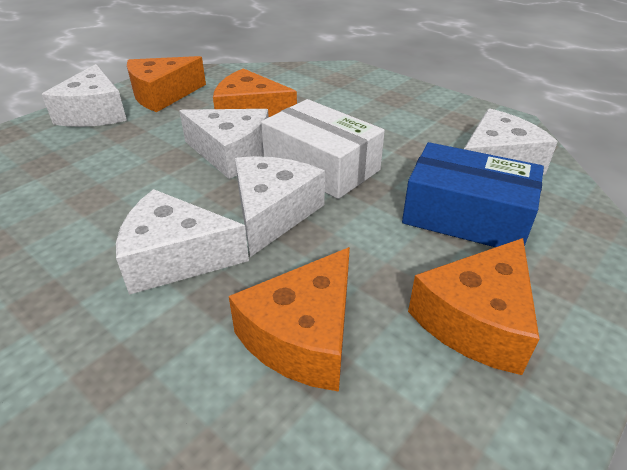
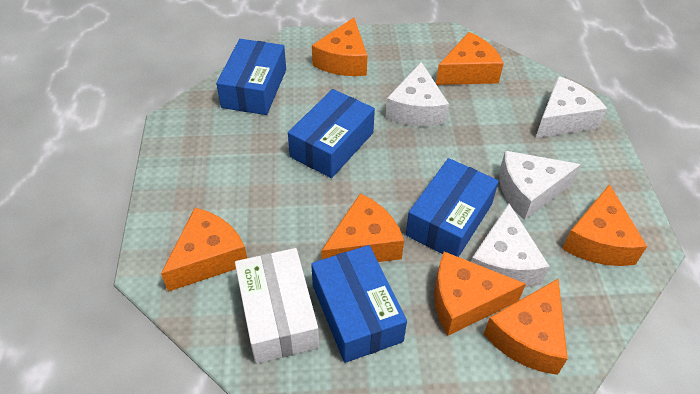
blue box: [402,142,544,247] = 1 -> [216,39,286,115] [288,89,375,178] [311,245,407,363] [406,158,499,257] = 4
orange cheese: [127,56,206,112] [213,68,297,117] [229,247,350,392] [408,238,539,375] = 4 -> [161,208,247,292] [312,18,367,76] [321,194,404,262] [434,251,526,336] [436,32,504,85] [484,279,568,375] [562,184,647,266] = 7
white cheese: [42,64,127,127] [116,189,249,295] [179,109,269,179] [235,156,325,257] [464,108,558,175] = 5 -> [385,62,449,126] [471,204,550,288] [499,151,581,220] [536,76,607,138] = 4

